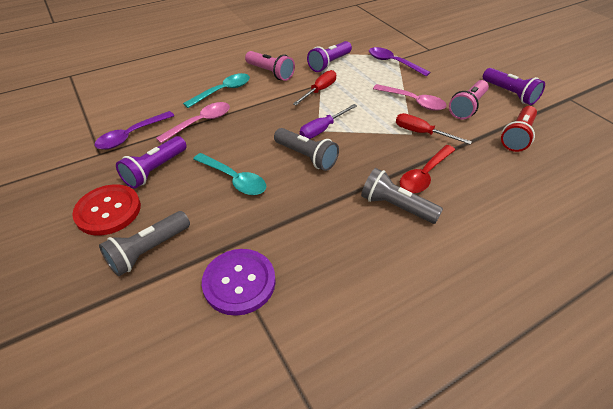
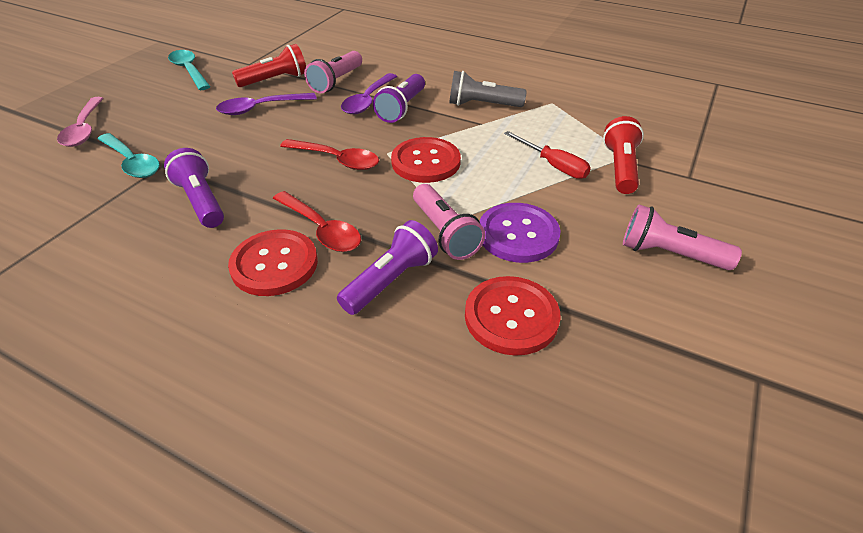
grey flashlight: [99,211,190,276] [274,128,339,171] [361,168,443,224] = 3 -> [449,71,527,107] = 1
pink flashlight: [245,51,295,81] [449,80,489,119] = 2 -> [304,51,362,94] [413,184,485,260] [623,205,742,270] = 3
pink spoon: [156,102,230,143] [373,84,447,111] = 2 -> [57,97,103,147] = 1
purple screwdriver: [300,104,357,139] = 1 -> none = 0
red button: [72,184,141,236] = 1 -> [228,229,318,296] [391,137,461,183] [465,276,561,356] = 3
red flashlight: [501,106,537,152] = 1 -> [232,44,306,87] [603,116,644,194] = 2
red screwdriver: [293,70,336,105] [396,113,472,144] = 2 -> [504,131,591,179] = 1
red spoon: [400,145,455,193] = 1 -> [273,191,361,252] [280,139,379,170] = 2

